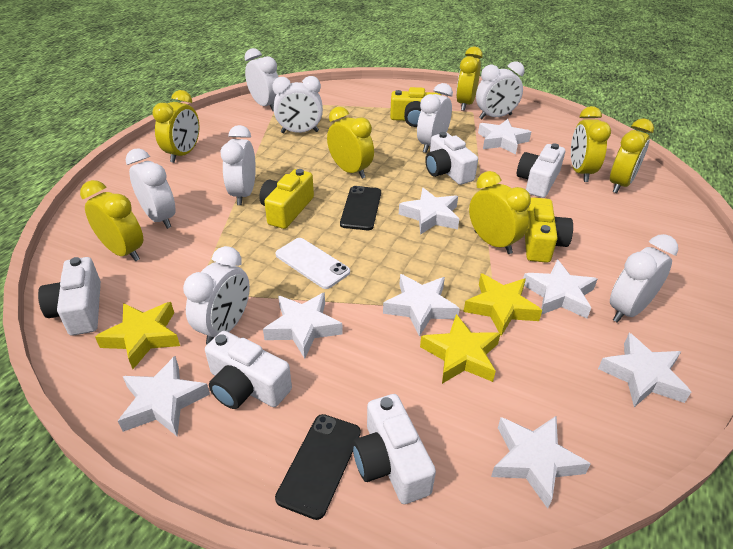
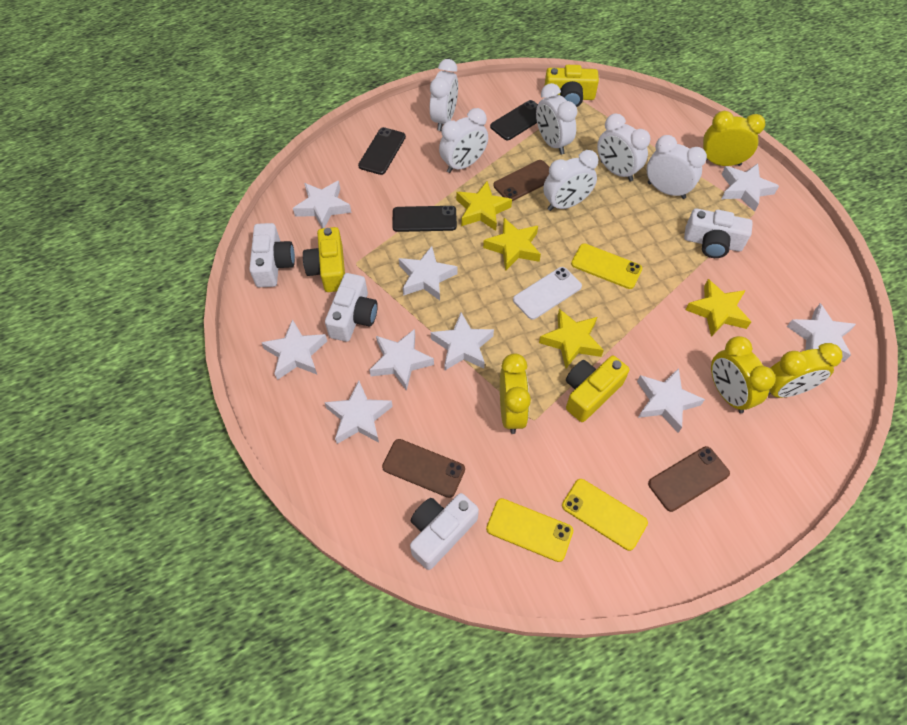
black phone: [275,414,361,520] [340,186,381,230] = 2 -> [358,127,406,175] [392,206,457,232] [490,100,538,140] = 3
brown phone: none = 0 -> [382,439,465,498] [493,160,550,201] [648,446,730,512] = 3
white camera: [38,257,101,336] [205,331,292,409] [352,394,436,504] [425,132,478,185] [517,143,565,198] = 5 -> [249,223,295,287] [325,273,378,342] [410,493,479,570] [684,208,753,258] = 4
white clock: [126,148,176,229] [183,246,250,345] [220,125,256,205] [244,48,278,111] [272,76,323,133] [417,83,453,153] [476,61,525,119] [610,234,678,323] = 8 -> [430,59,458,131] [439,108,488,173] [536,83,577,154] [543,150,598,211] [597,113,650,182] [647,135,707,199] = 6
white star: [118,356,210,436] [263,292,343,359] [383,274,460,337] [399,188,459,235] [478,119,531,155] [491,416,591,509] [523,259,597,319] [598,333,691,407] = 8 -> [261,319,327,380] [293,181,351,229] [324,381,393,444] [369,329,434,391] [399,246,457,300] [431,312,494,370] [637,368,705,433] [721,164,779,212] [787,303,856,362] = 9
yellow clock: [80,180,143,261] [152,90,199,163] [327,107,374,179] [456,47,483,111] [469,171,531,254] [571,106,611,182] [610,118,654,193] = 7 -> [500,353,531,434] [703,111,765,166] [711,336,776,413] [768,343,843,398] = 4
yellow phone: none = 0 -> [486,498,573,562] [562,479,648,551] [571,243,642,289] = 3
yellow star: [95,302,180,369] [420,314,501,384] [463,273,542,336] = 3 -> [456,181,512,231] [483,218,541,271] [539,309,604,368] [686,279,751,337] = 4

